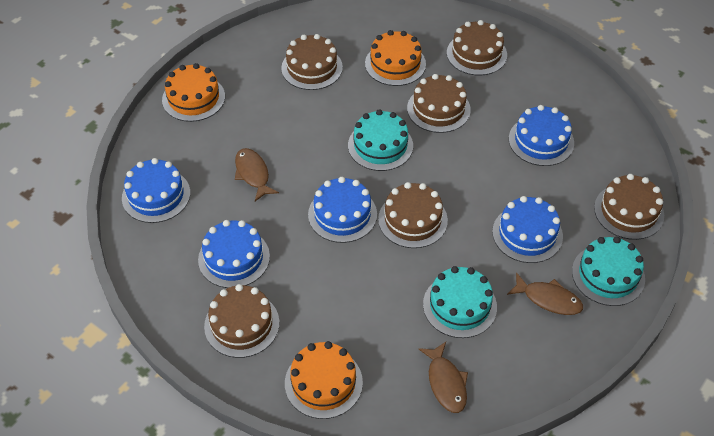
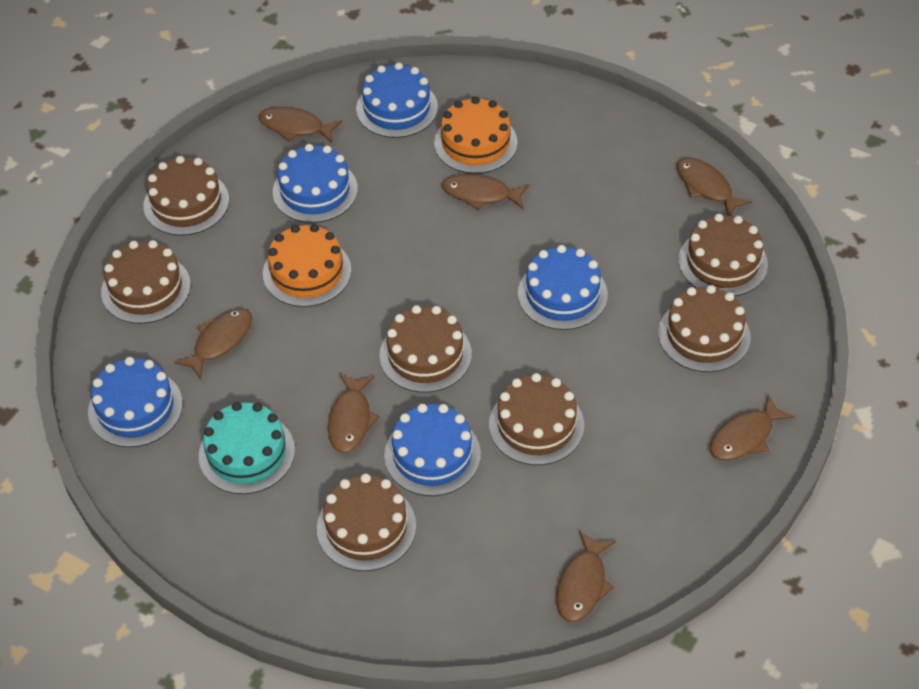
brown cake: [204,284,279,358] [281,34,343,90] [378,182,448,248] [407,74,471,133] [447,20,507,75] [594,174,664,240] = 6 -> [101,240,191,324] [143,156,229,236] [317,474,416,571] [380,305,472,393] [489,373,584,465] [658,285,751,372] [679,214,768,296] = 7
brown fish: [235,148,279,201] [419,342,468,413] [507,272,583,315] = 3 -> [174,308,252,380] [258,107,342,143] [328,374,380,453] [442,174,529,211] [556,531,616,622] [677,158,752,216] [710,394,795,461] = 7
orange cake: [162,63,225,122] [285,341,363,419] [365,30,426,86] = 3 -> [263,224,351,307] [434,96,518,174] = 2
turquoise cake: [348,109,413,171] [423,266,497,338] [572,236,645,306] = 3 -> [199,402,295,494] = 1

